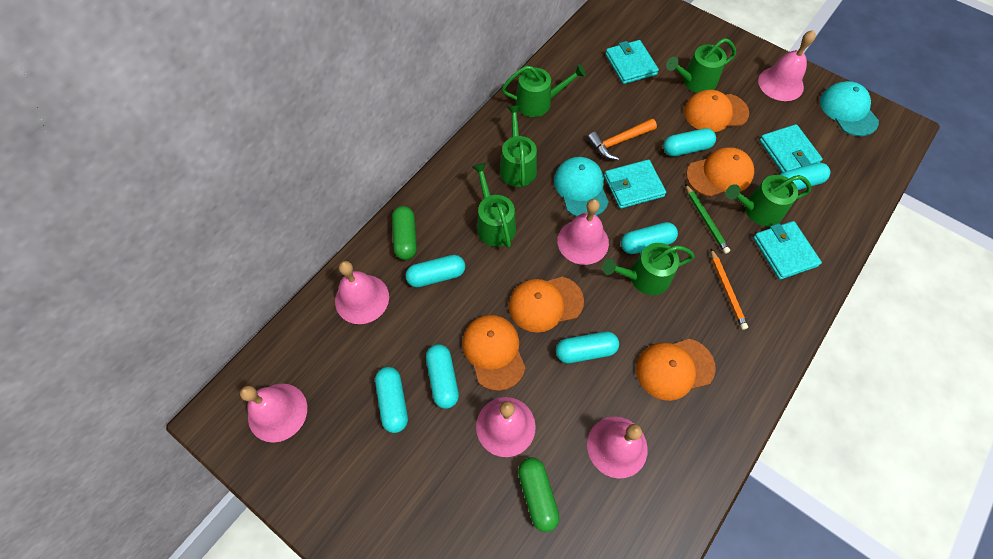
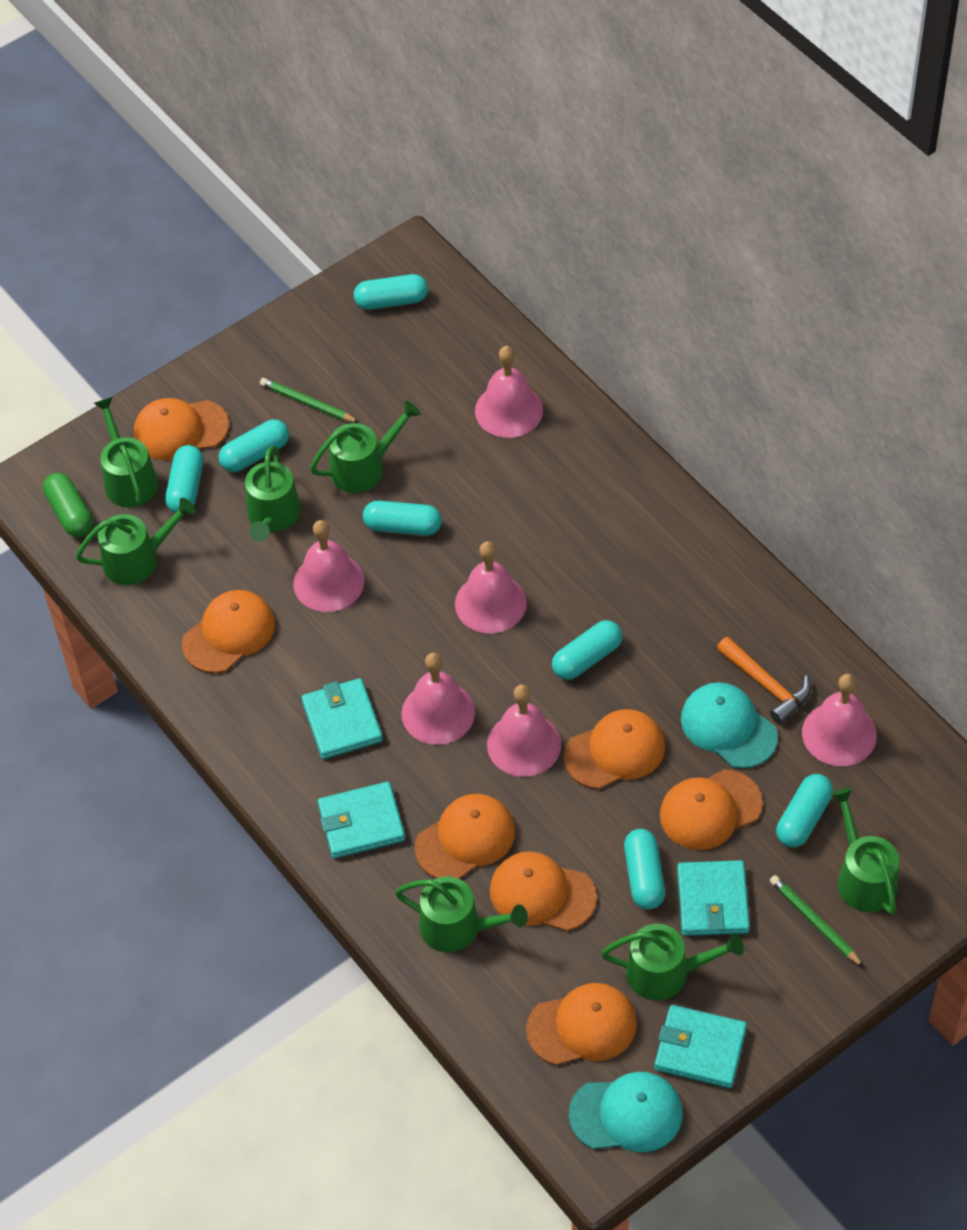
green capsule: [392,206,417,260] [518,457,559,532] = 2 -> [43,473,93,537] = 1
green pencil: [685,184,730,254] = 1 -> [260,378,359,423] [770,875,864,967] = 2
green watering can: [472,163,516,248] [500,105,537,187] [502,64,586,117] [602,243,695,295] [666,38,736,93] [726,175,811,226] = 6 -> [76,498,195,585] [94,397,158,508] [245,446,301,541] [310,401,421,493] [395,876,528,952] [601,924,744,1001] [831,787,899,915] = 7
orange cap: [462,315,526,391] [509,277,584,333] [636,339,716,401] [684,90,749,132] [686,147,754,197] = 5 -> [134,398,229,460] [182,590,275,673] [415,794,515,879] [490,851,597,931] [526,983,637,1065] [564,709,665,789] [660,769,763,850] = 7
orange pencil: [711,249,748,330] = 1 -> none = 0

